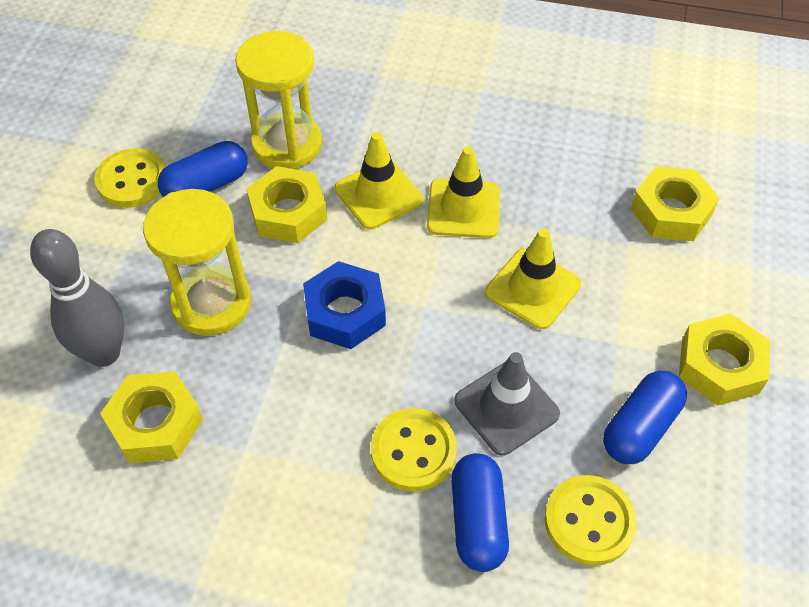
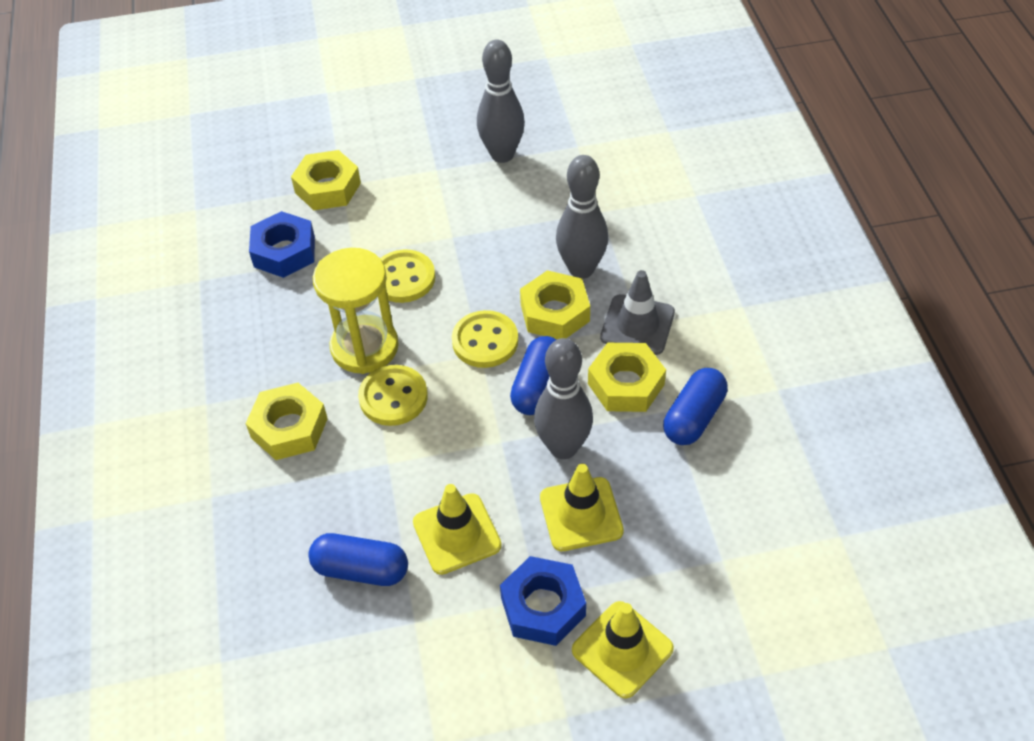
blue nut: [303,261,386,349] = 1 -> [249,211,315,278] [500,556,586,646] = 2
grey bowling pin: [30,229,124,367] = 1 -> [477,40,525,163] [534,338,593,459] [556,155,608,279] = 3
yellow hourglass: [143,189,251,336] [235,31,322,169] = 2 -> [313,248,399,374] = 1

